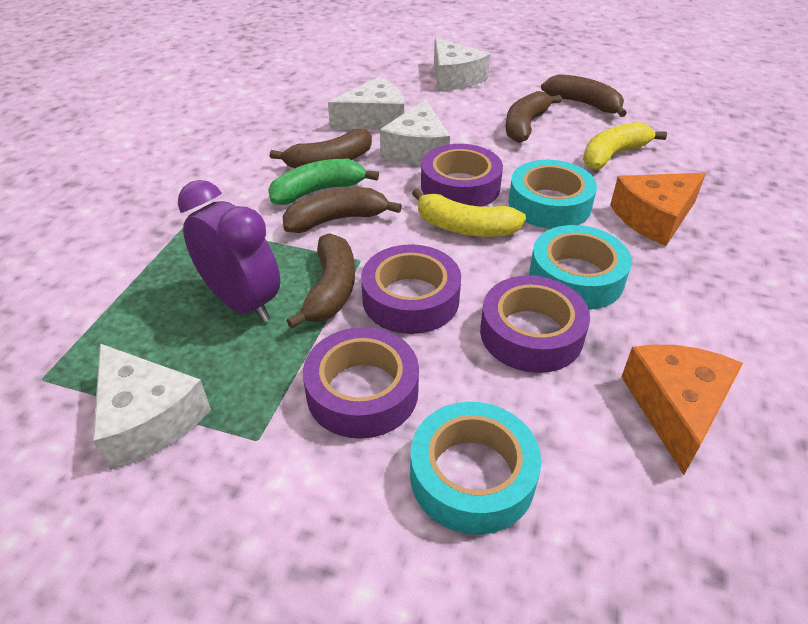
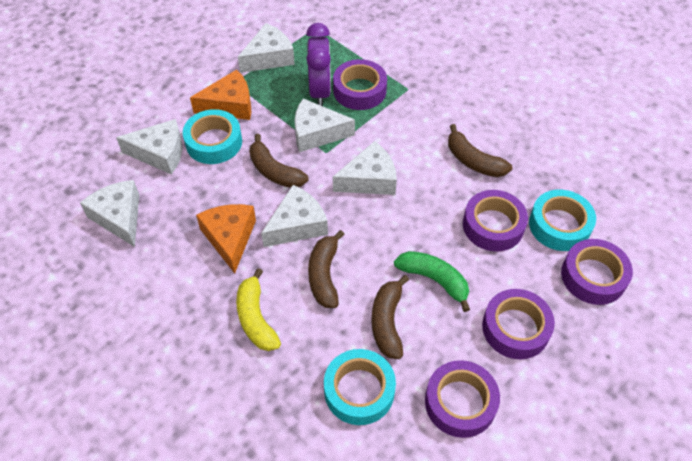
brown banana: [270,129,372,169] [283,187,402,233] [286,233,355,329] [506,91,562,143] [541,74,627,117] = 5 -> [249,134,308,188] [308,230,345,308] [371,275,409,359] [448,124,512,177] = 4
purple tape: [303,327,419,439] [361,244,461,334] [421,144,503,207] [480,275,590,373] = 4 -> [333,59,387,110] [425,360,500,438] [463,190,528,252] [482,289,555,359] [561,239,633,305] = 5
white cheese: [93,344,211,470] [328,77,404,130] [380,99,450,165] [434,37,490,91] = 4 -> [80,180,139,247] [116,119,182,175] [238,23,295,73] [261,185,328,247] [294,99,355,153] [333,141,397,195] = 6
yellow banana: [412,188,526,237] [583,122,667,170] = 2 -> [236,268,281,351] = 1

